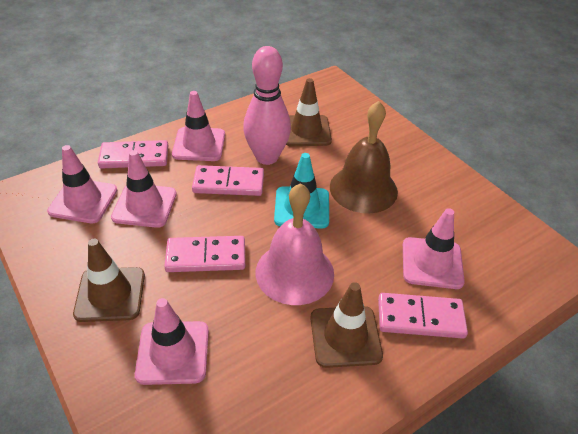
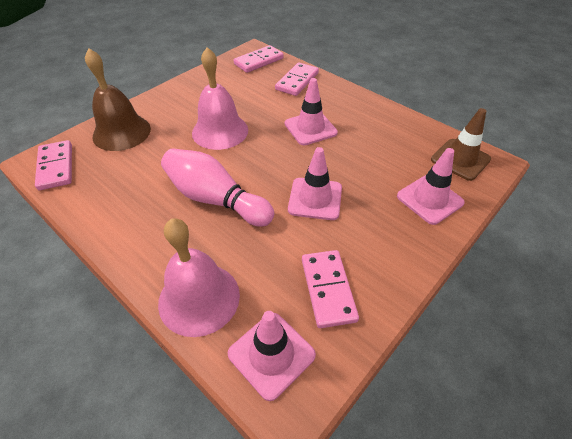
brown traffic cone: [73,239,145,322] [286,78,332,146] [310,282,383,368] = 3 -> [431,108,491,181] = 1
pink bell: [256,183,334,305] = 1 -> [158,218,240,337] [192,47,248,150] = 2
pink traffic cone: [47,145,117,223] [111,150,177,228] [135,298,209,385] [172,91,225,161] [403,208,465,289] = 5 -> [228,311,316,401] [285,78,338,146] [288,147,342,220] [397,148,465,225] = 4
turquoise traffic cone: [274,153,329,229] = 1 -> none = 0

